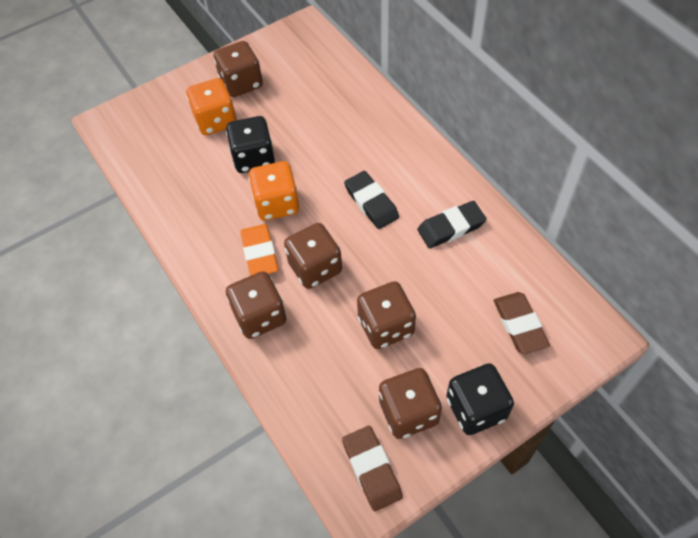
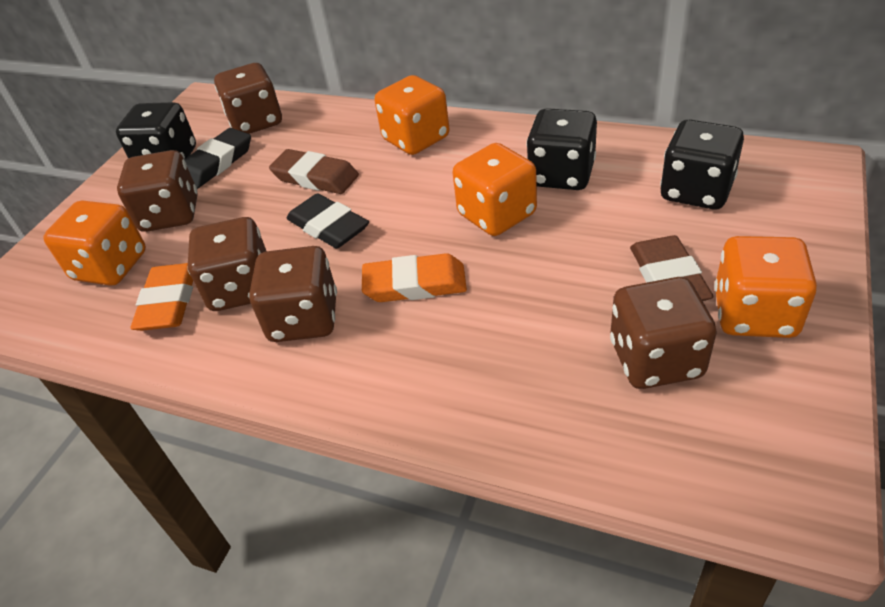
black dice: [226,116,275,173] [446,363,514,435] = 2 -> [116,102,196,159] [526,108,597,190] [660,120,744,209] = 3
orange dice: [187,78,237,135] [249,161,299,220] = 2 -> [43,201,146,286] [375,75,449,155] [453,143,537,236] [714,236,817,338] = 4
orange eraser: [240,224,278,276] = 1 -> [131,263,193,331] [362,253,467,302] = 2

